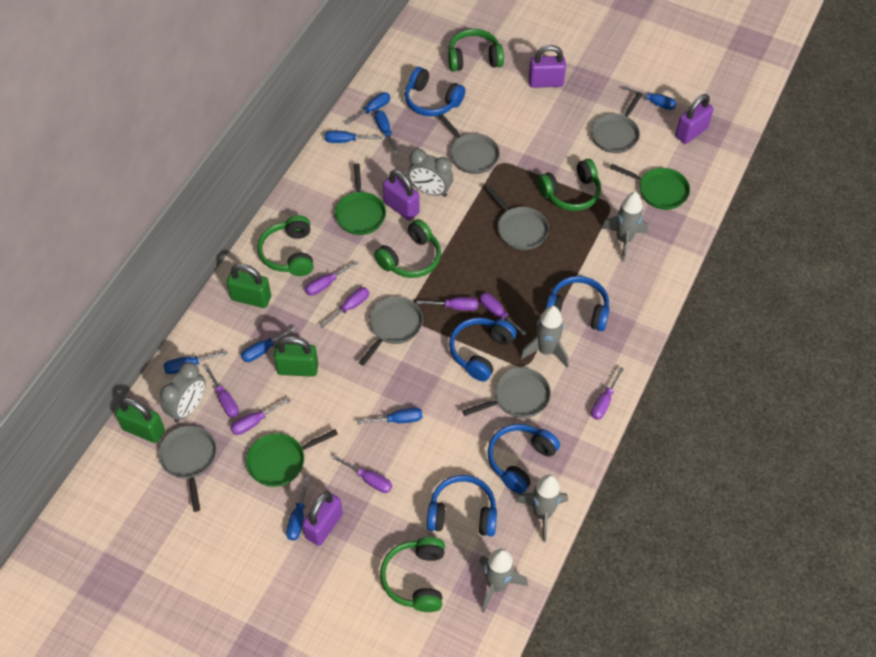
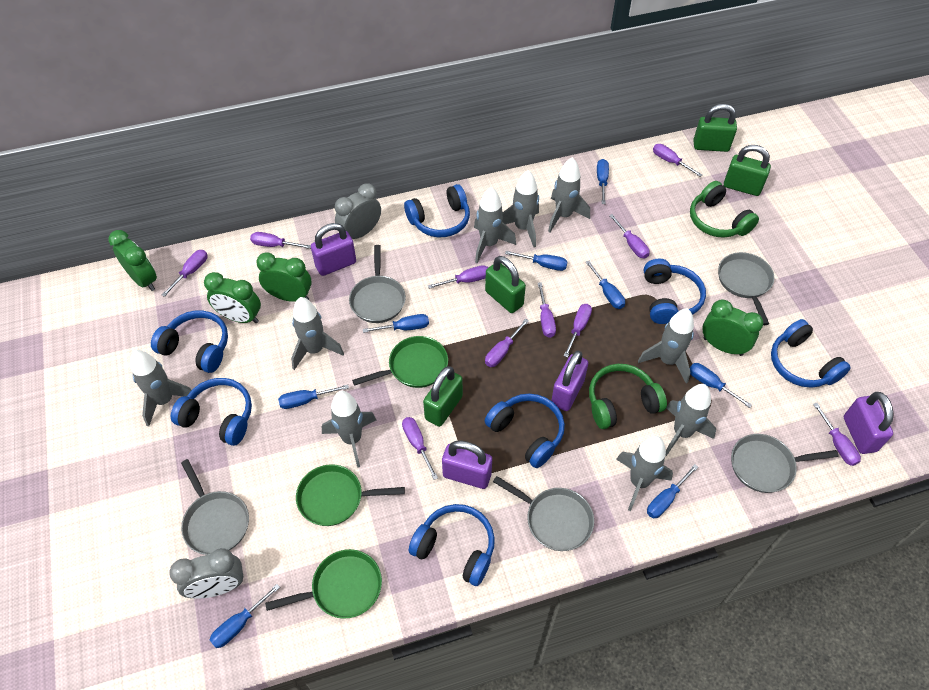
blue headphones: [405,67,466,117] [427,475,497,537] [449,317,517,381] [488,424,560,494] [545,276,610,331] = 5 -> [151,311,228,373] [171,378,252,446] [404,184,470,237] [409,504,495,586] [485,394,565,468] [644,259,706,324] [771,319,851,388] = 7
green clock: none = 0 -> [109,230,157,291] [204,272,261,323] [256,252,312,302] [703,299,764,356] = 4
green headphones: [257,215,313,276] [374,219,441,278] [380,537,445,612] [448,29,504,71] [537,159,601,211] = 5 -> [589,364,667,429] [690,181,759,238] = 2
green padlock: [115,398,165,443] [227,264,271,308] [274,336,318,377] = 3 -> [423,366,463,427] [485,256,526,313] [693,104,737,152] [724,145,771,196] = 4
grey pan: [158,426,217,512] [359,297,423,366] [438,114,500,174] [462,368,551,418] [485,185,549,250] [591,92,642,153] = 6 -> [181,459,249,555] [349,245,406,323] [493,476,594,551] [718,252,774,325] [731,434,838,493] = 5
grey rocket: [479,548,528,613] [515,474,568,543] [520,306,569,368] [601,192,648,262] = 4 -> [130,350,196,427] [291,297,344,370] [322,391,376,468] [474,187,516,263] [503,170,539,247] [548,157,590,232] [616,436,673,511] [638,308,694,383] [666,384,716,456] = 9
purple screwdriver: [205,366,239,418] [230,398,291,435] [305,261,358,296] [320,287,369,328] [333,455,392,493] [416,297,478,311] [479,293,527,336] [591,367,624,420] = 8 -> [162,250,207,297] [250,232,311,249] [402,417,438,480] [428,265,488,289] [485,319,529,367] [538,282,556,338] [564,304,592,358] [609,214,650,258] [653,144,702,177] [813,403,861,466] = 10

